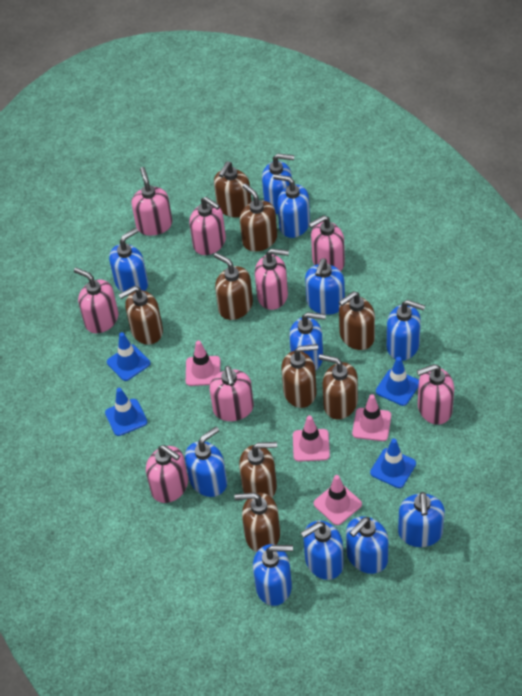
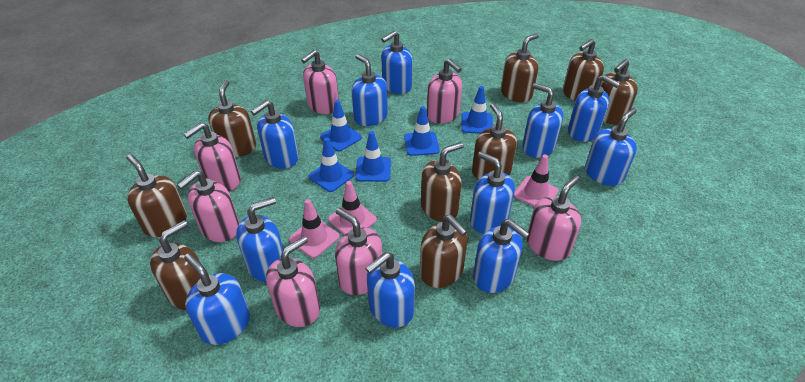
blue traffic cone: [105,388,147,436] [107,332,150,381] [370,439,416,488] [376,357,419,406] = 4 -> [309,138,354,192] [320,100,362,151] [355,131,391,182] [404,106,440,156] [461,86,493,134] = 5
pink soap dispenser: [74,268,118,333] [132,167,172,236] [146,445,188,503] [189,197,226,255] [209,366,254,421] [255,249,289,310] [309,215,345,271] [417,364,454,425] = 8 -> [177,170,240,242] [184,122,241,192] [266,236,320,327] [301,50,339,114] [335,208,382,295] [427,58,462,124] [527,175,581,261] = 7
pink traffic cone: [186,341,220,386] [293,416,330,462] [314,475,362,525] [352,394,391,441] = 4 -> [289,199,340,258] [328,181,377,235] [514,154,559,207] = 3

